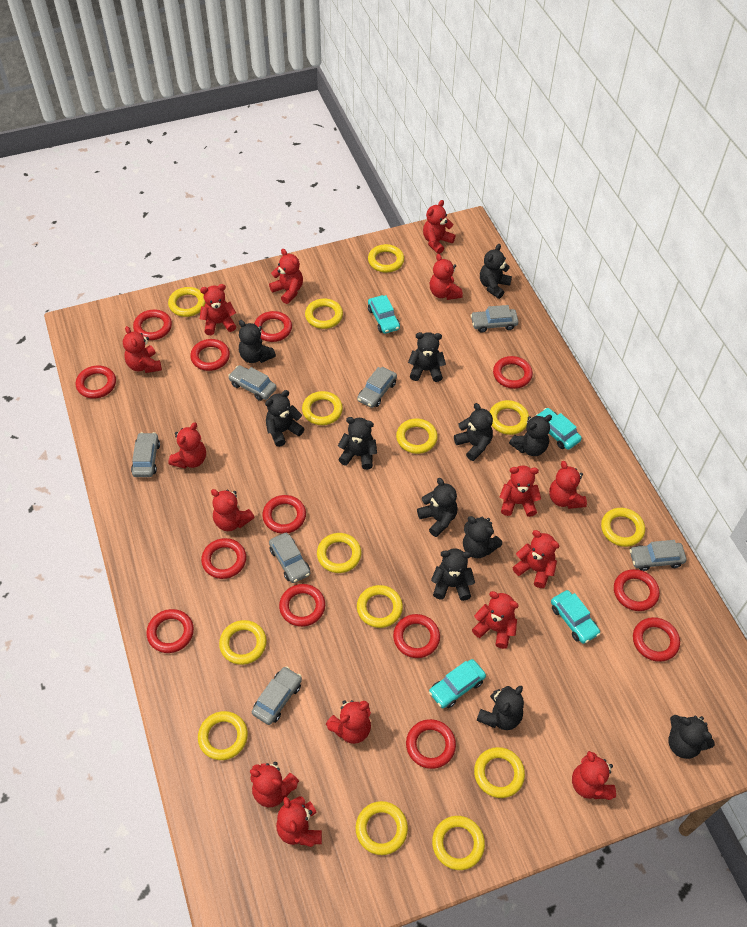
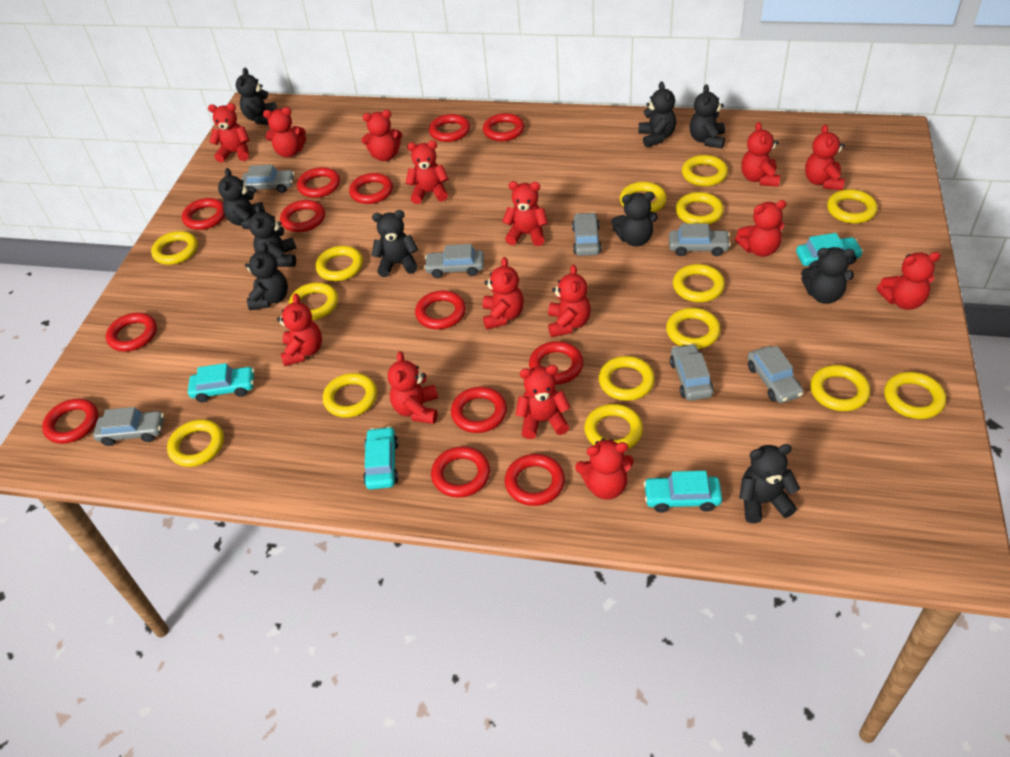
black teddy bear: [239,320,276,363] [265,390,305,447] [338,417,377,470] [408,332,446,382] [417,478,458,537] [431,548,475,601] [454,403,493,461] [463,516,502,558] [477,686,524,730] [480,244,512,299] [509,415,552,456] [668,715,715,759] = 12 -> [218,168,265,229] [236,68,277,125] [245,243,288,310] [249,204,296,267] [372,210,418,277] [611,192,658,247] [639,81,676,148] [690,84,725,149] [739,444,800,523] [801,247,855,304] = 10
yellow ring: [168,287,206,317] [198,711,248,760] [219,620,267,665] [302,391,343,425] [305,298,343,329] [317,533,361,573] [355,801,408,855] [357,585,403,628] [368,244,404,272] [396,418,438,454] [432,816,485,870] [474,747,525,798] [489,400,529,435] [601,508,645,547] = 14 -> [151,231,198,265] [167,419,224,467] [289,282,338,320] [315,246,363,281] [323,373,377,417] [584,404,643,449] [599,356,655,401] [620,182,667,212] [666,308,721,349] [673,264,725,302] [676,192,724,224] [682,155,728,186] [810,365,870,411] [827,189,878,224] [884,372,946,419] = 15

